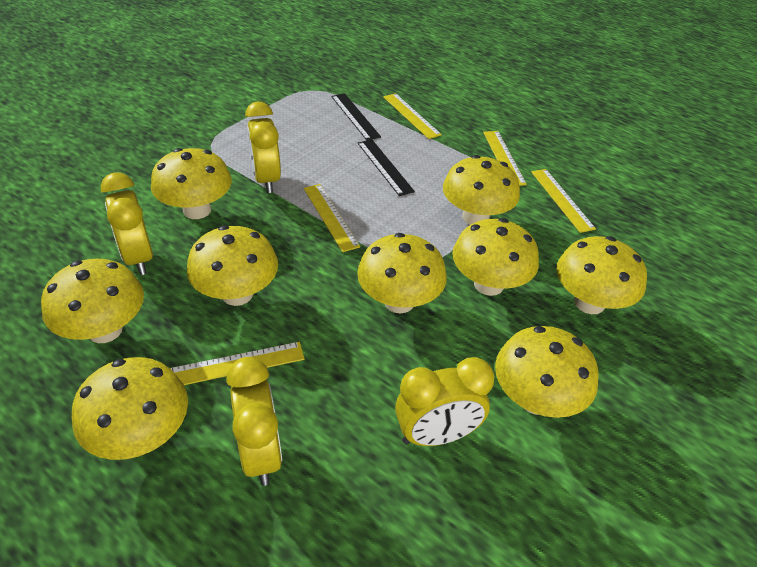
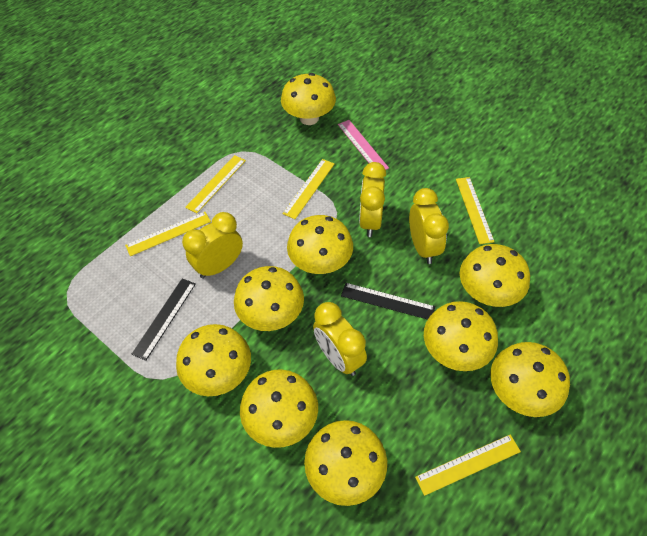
pink ruler: none = 0 -> [338,120,389,170] = 1

